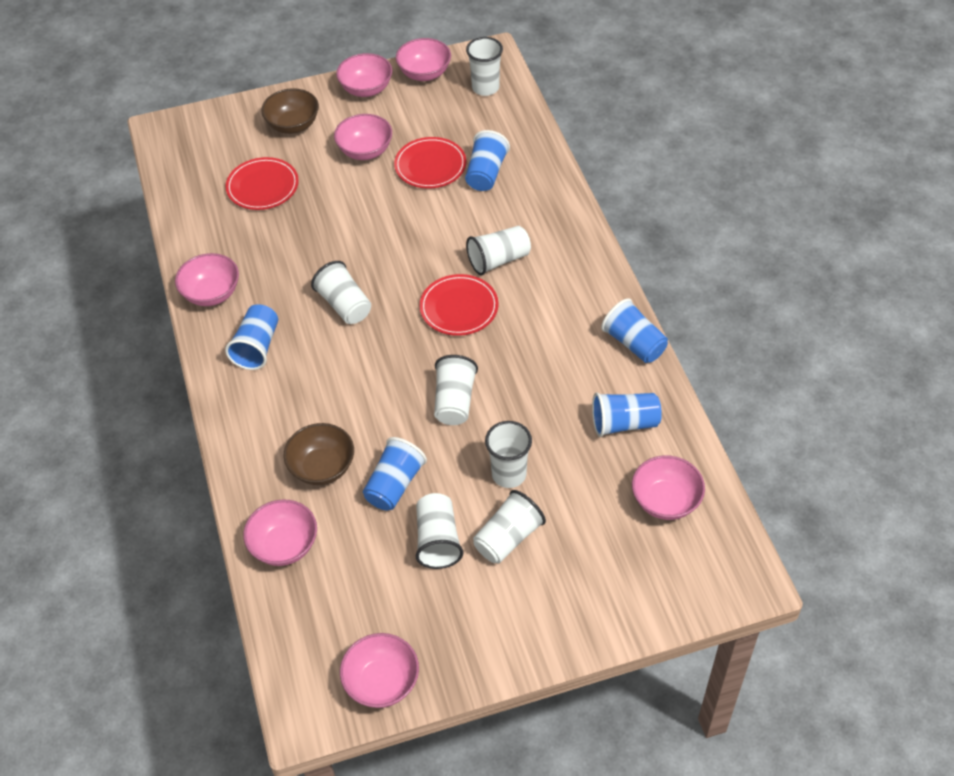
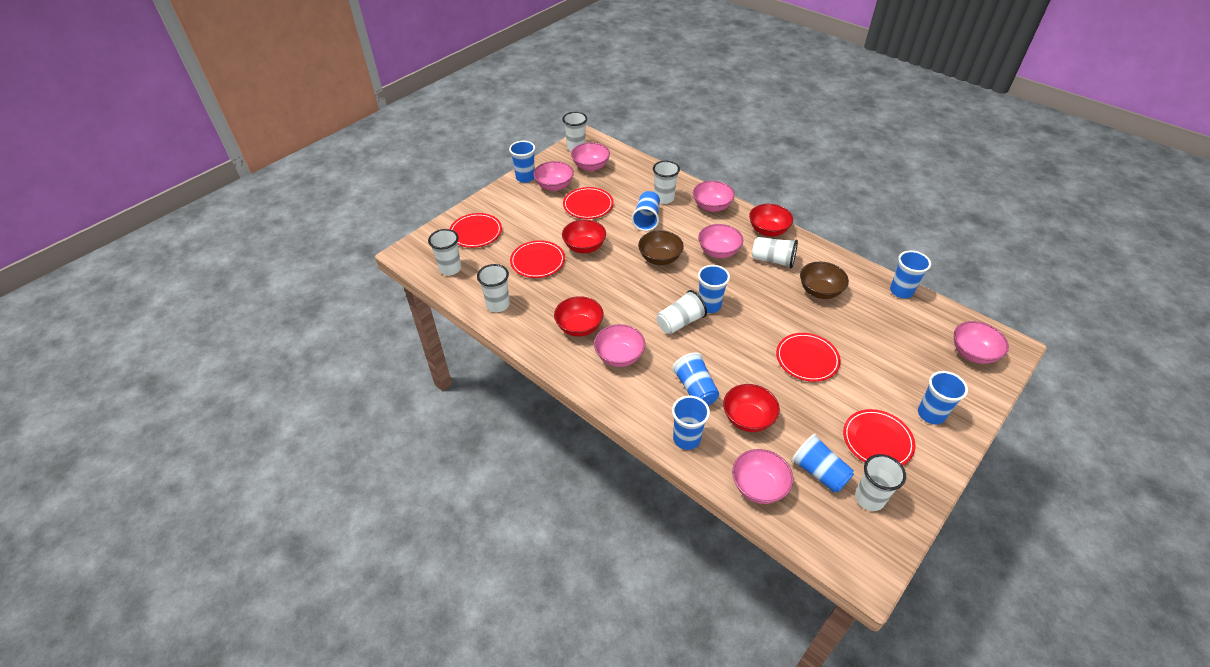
blue cup: [225,304,278,370] [363,437,427,511] [465,130,510,191] [592,392,662,437] [601,298,668,363] = 5 -> [509,141,535,183] [631,191,660,231] [672,352,719,406] [672,395,710,450] [698,265,730,313] [791,434,854,493] [890,250,931,298] [918,371,968,424] = 8
red bowl: none = 0 -> [554,296,604,337] [562,219,606,253] [723,384,780,432] [749,204,793,236] = 4
red plate: [225,157,299,210] [394,137,466,189] [419,274,499,336] = 3 -> [450,213,502,248] [510,240,565,278] [563,187,614,219] [776,333,841,382] [843,409,915,466] = 5

